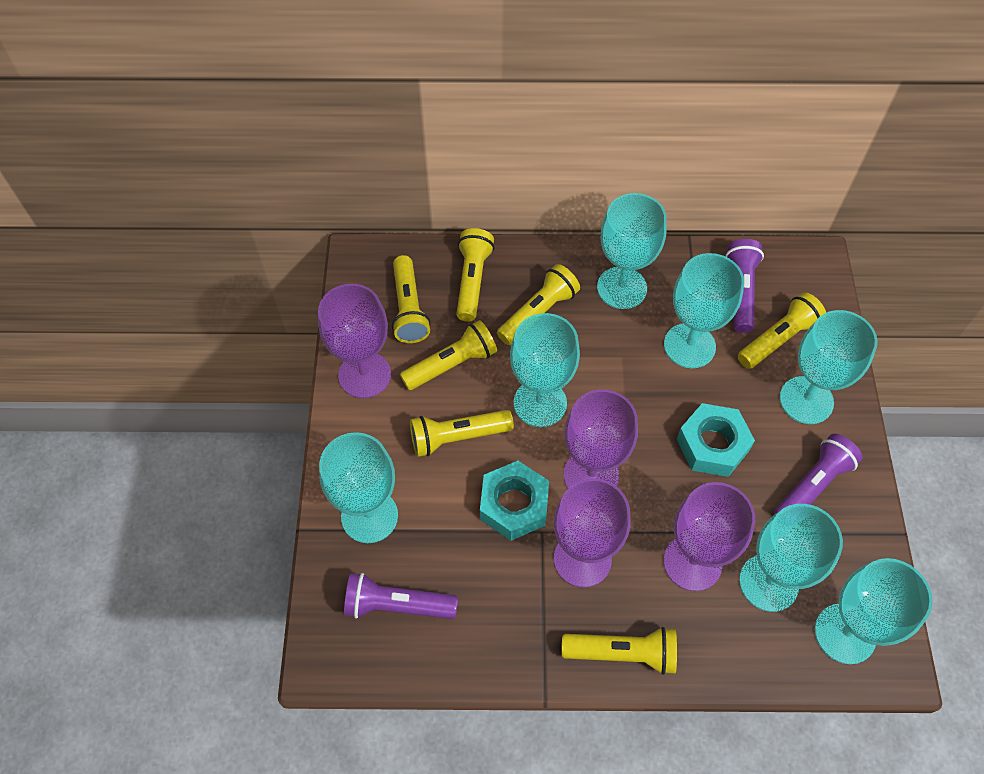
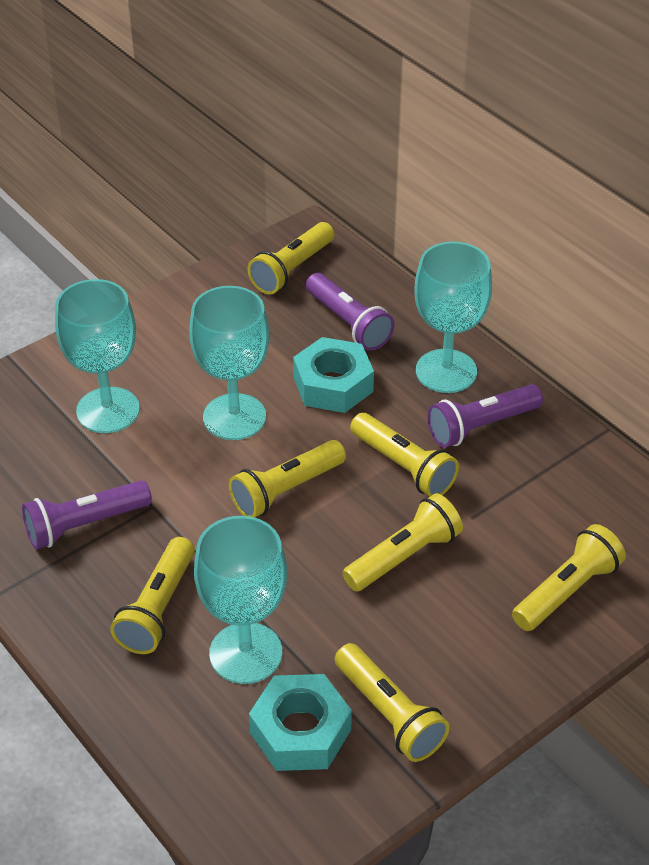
purple goblet: [318,284,391,398] [554,478,631,588] [564,389,638,488] [664,482,755,591] = 4 -> none = 0
turquoise goblet: [319,432,398,543] [510,313,580,427] [597,193,667,309] [664,253,744,368] [739,504,843,612] [780,310,878,424] [815,558,933,664] = 7 -> [55,279,140,433] [189,286,269,440] [194,516,287,684] [414,241,492,393] = 4

